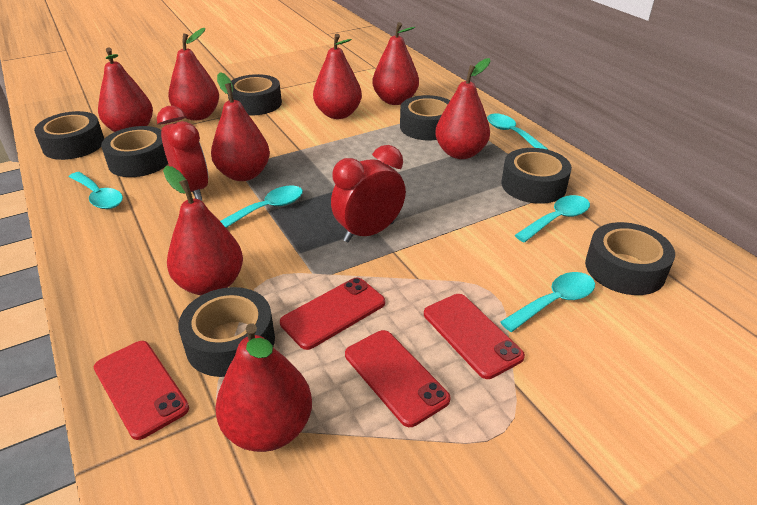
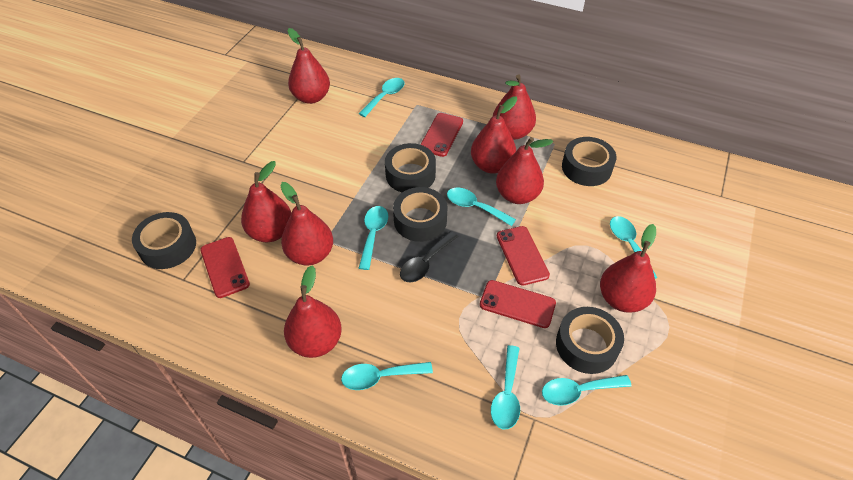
black spoon: none = 0 -> [400,231,458,282] = 1
black tape: [34,111,104,160] [101,126,168,177] [178,287,275,377] [228,74,282,116] [400,95,450,140] [502,148,572,204] [585,222,675,295] = 7 -> [132,212,196,269] [385,143,436,192] [393,187,448,242] [556,307,624,374] [562,137,617,186] = 5
red clock: [157,106,208,201] [331,145,406,242] = 2 -> none = 0
turquoise spoon: [69,172,123,209] [220,185,303,228] [487,114,549,150] [500,272,595,332] [515,195,590,242] = 5 -> [341,362,433,390] [358,78,404,117] [359,206,388,270] [447,187,516,226] [491,345,520,429] [542,375,632,406] [610,216,658,279] = 7

